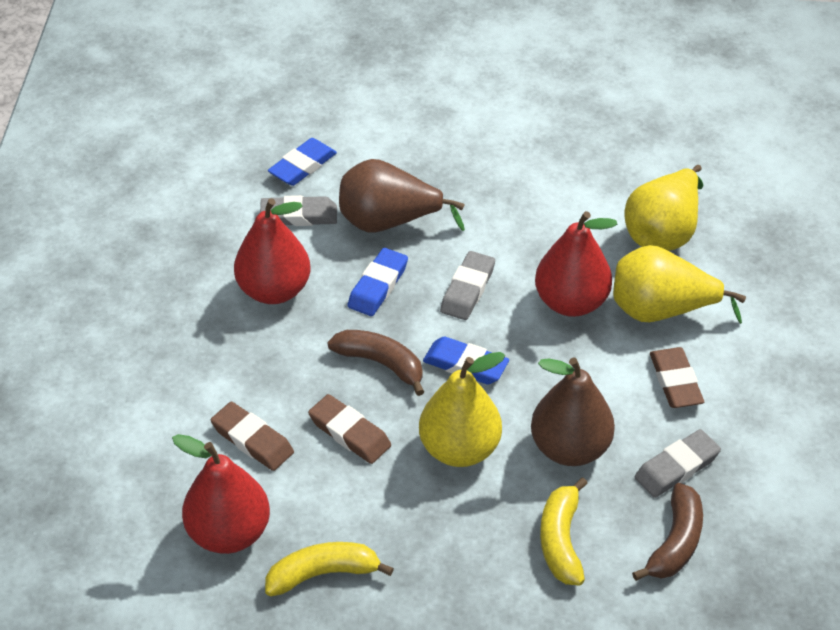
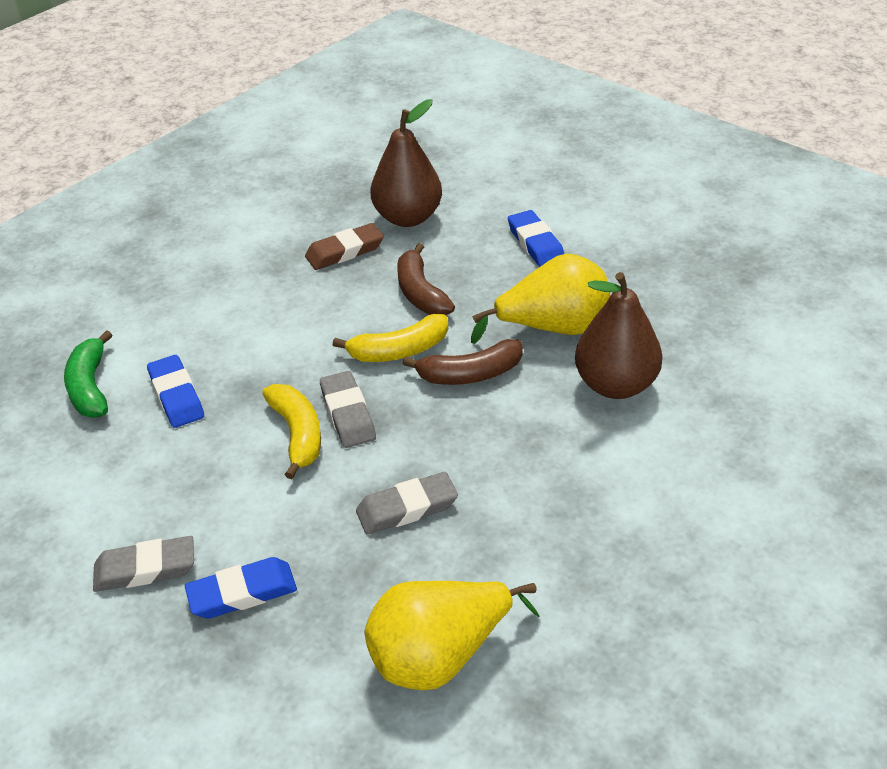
brown eraser: [211,402,294,471] [308,394,391,464] [650,347,704,408] = 3 -> [305,223,384,270] = 1
green banana: none = 0 -> [64,330,112,418] = 1
red pear: [172,434,270,554] [234,198,310,304] [535,211,617,317] = 3 -> none = 0
yellow pear: [419,352,505,467] [613,245,746,324] [625,165,703,251] = 3 -> [364,581,540,690] [471,254,610,344] = 2

